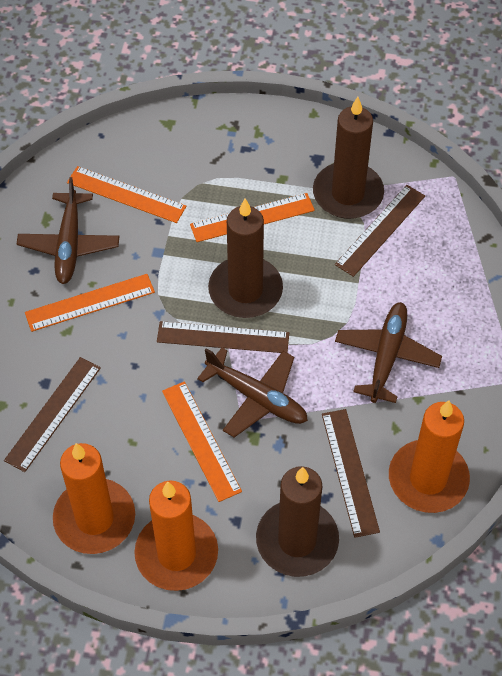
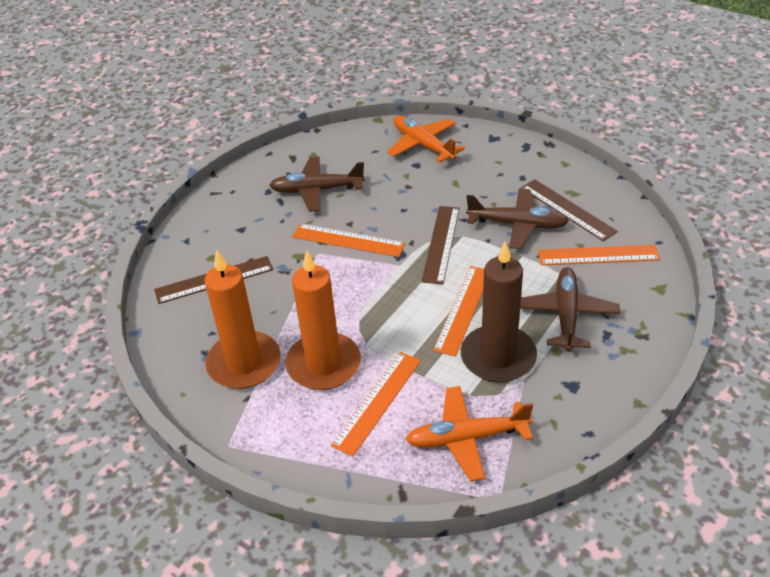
brown candle: [208,199,283,318] [256,466,339,577] [313,97,384,219] = 3 -> [461,241,537,383] = 1
brown ruler: [4,357,101,472] [157,321,289,353] [322,409,380,538] [335,185,425,277] = 4 -> [154,256,273,304] [421,206,460,285] [521,179,618,241] = 3
orange candle: [53,443,135,554] [134,481,218,591] [389,400,470,513] = 3 -> [204,249,281,389] [285,250,361,390] = 2
orange plane: none = 0 -> [387,116,465,163] [405,386,533,481] = 2

